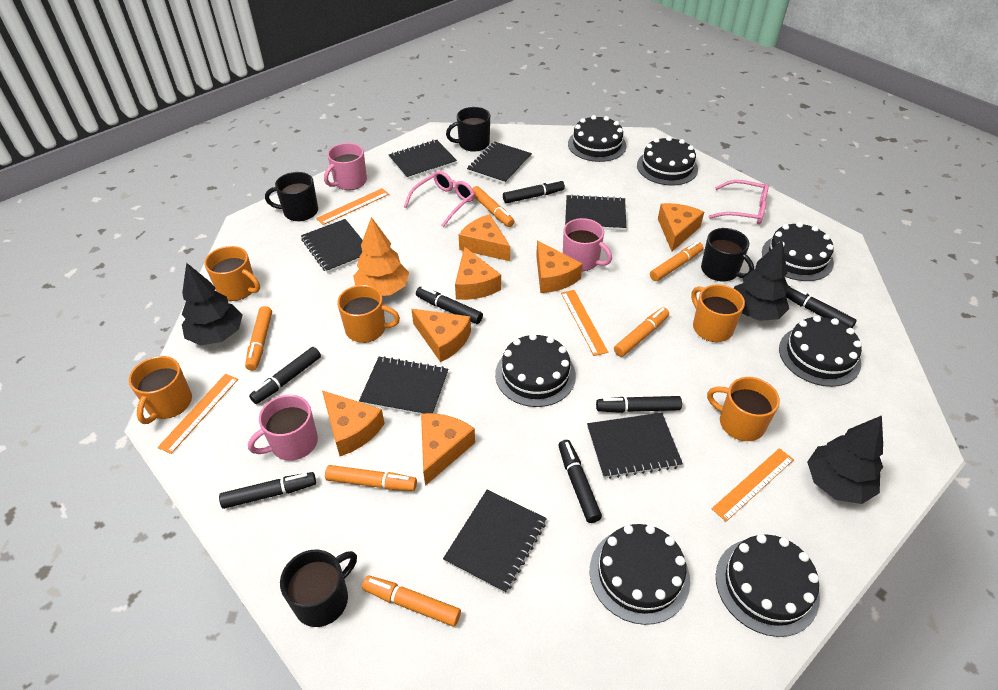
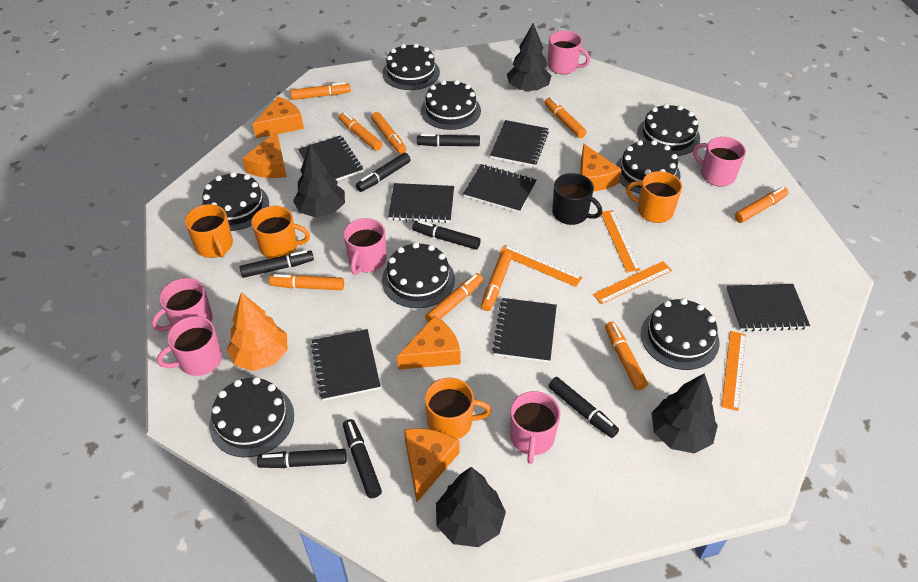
black cake: [495,334,576,407] [568,115,626,162] [590,524,690,625] [637,136,698,185] [716,534,820,637] [762,222,834,281] [779,315,862,387] = 7 -> [202,172,269,231] [209,377,294,457] [382,242,455,308] [383,43,440,90] [421,80,481,130] [616,140,681,194] [637,104,700,156] [641,298,719,370] = 8
black mug: [265,172,318,221] [280,550,357,627] [446,107,490,152] [701,228,754,282] = 4 -> [552,173,602,225] = 1
black tree: [182,263,242,345] [734,240,789,321] [807,415,883,504] = 3 -> [293,144,345,217] [436,467,506,547] [507,23,551,92] [652,373,718,454] = 4
orange cheese: [322,390,385,456] [411,309,471,362] [421,413,475,486] [455,247,501,300] [459,214,510,261] [536,241,583,293] [658,203,704,251] = 7 -> [242,131,287,178] [252,97,304,138] [397,315,460,370] [404,428,459,502] [580,144,621,191] = 5
orange marker: [245,306,272,371] [325,465,417,491] [362,575,461,627] [472,186,515,227] [614,307,669,357] [650,242,703,281] = 6 -> [269,274,344,290] [290,82,351,100] [339,112,382,151] [371,112,406,154] [425,273,483,322] [481,251,512,311] [545,97,587,138] [605,321,648,390] [734,187,789,223] = 9
orange mug: [129,356,192,424] [204,246,260,301] [337,285,400,343] [691,284,745,342] [707,377,780,441] = 5 -> [185,204,233,258] [251,206,310,259] [425,378,491,439] [626,171,682,223] = 4
pink glasses: [404,171,475,227] [708,180,769,224] = 2 -> none = 0
pink mug: [248,395,318,461] [324,143,367,190] [563,218,612,271] = 3 -> [152,278,213,332] [157,316,222,376] [343,218,386,275] [510,391,560,464] [548,31,590,74] [693,137,746,186] = 6

